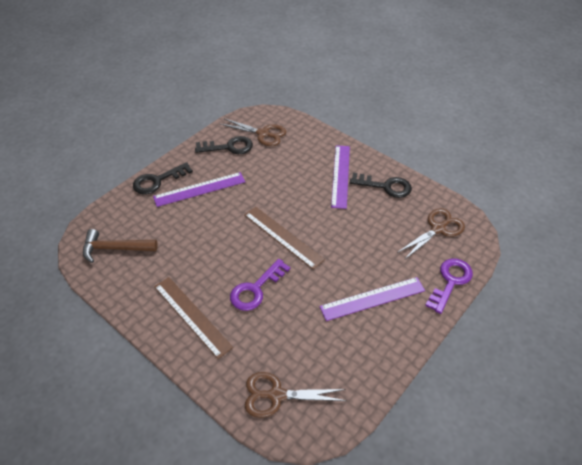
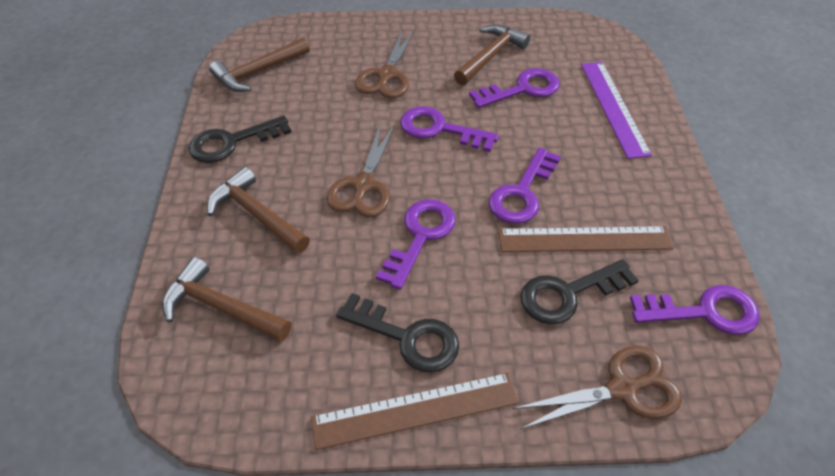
brown hammer: [83,229,158,263] = 1 -> [162,257,291,342] [207,167,310,254] [209,37,310,92] [454,25,530,85] = 4
purple key: [230,259,290,311] [425,258,473,314] = 2 -> [376,199,455,290] [400,106,499,152] [469,68,560,108] [489,147,561,224] [630,285,760,335] = 5
purple ruler: [153,172,245,207] [319,277,425,321] [331,145,350,209] = 3 -> [581,62,652,159] = 1

